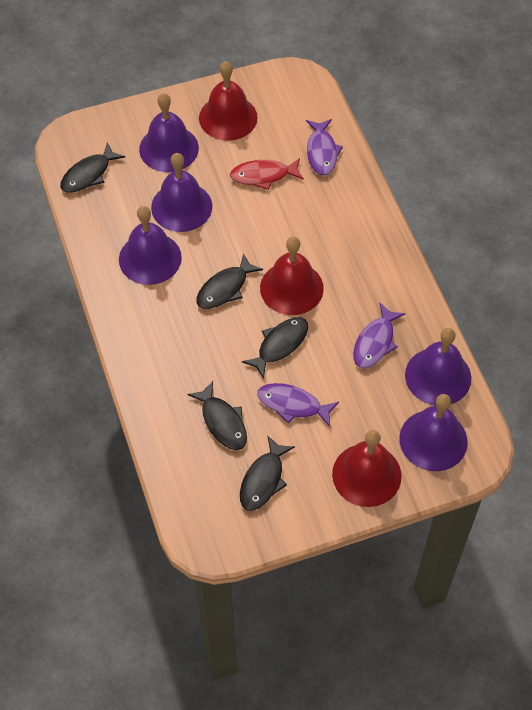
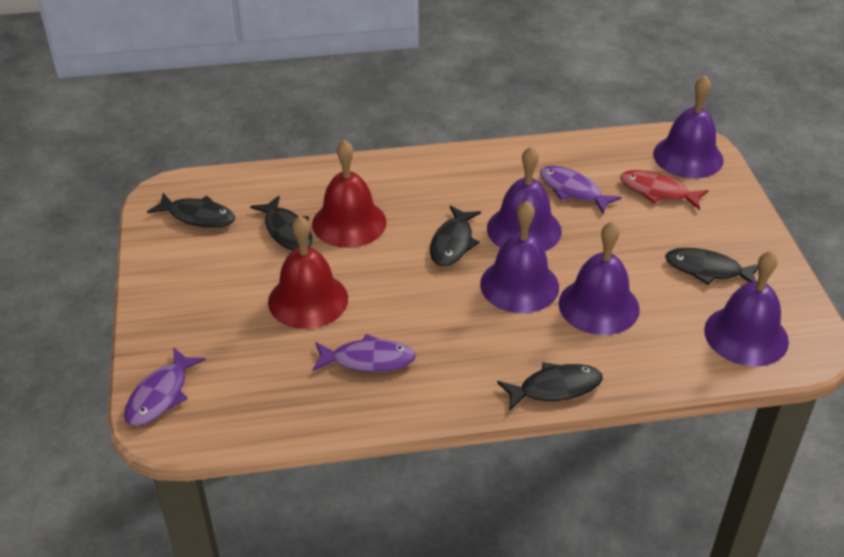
red bell: [199,61,258,141] [260,237,324,315] [332,430,401,507] = 3 -> [268,216,348,329] [312,140,386,248] = 2

